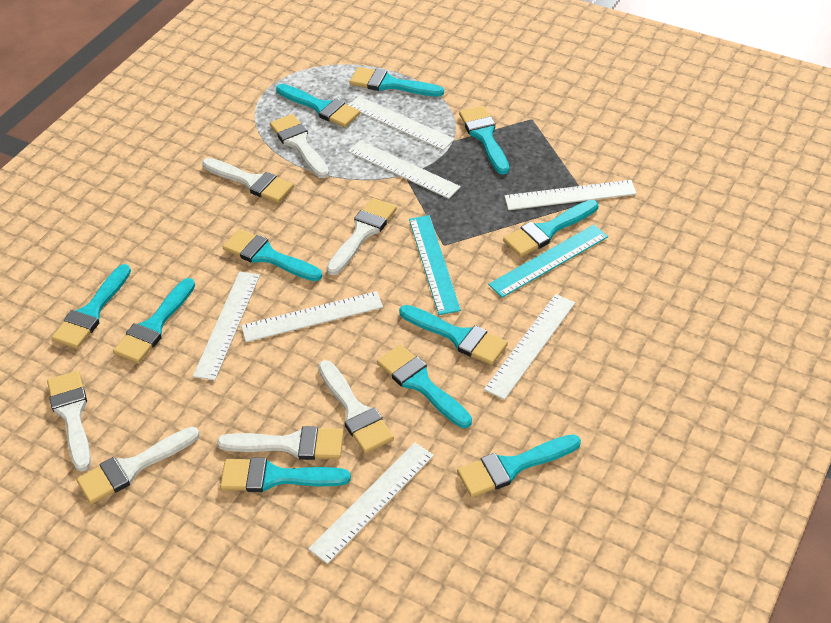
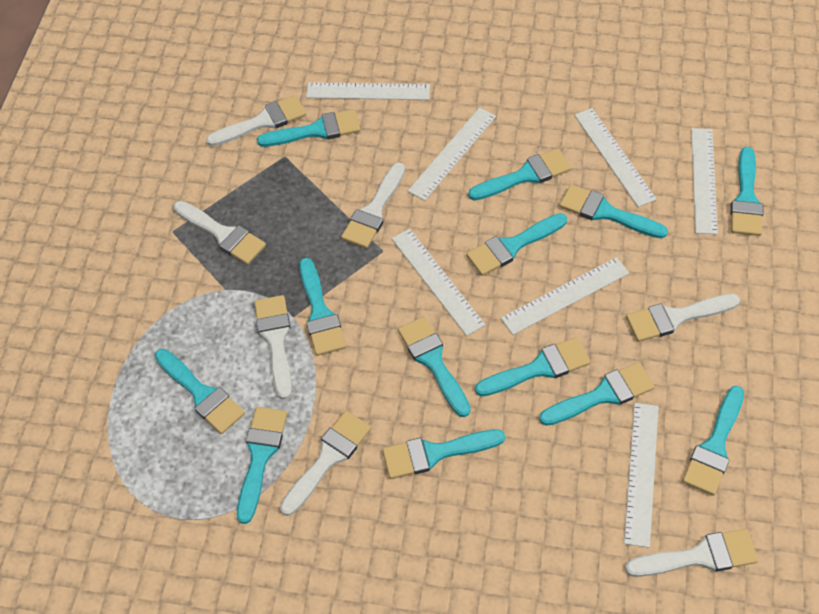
turquoise brush: [51,264,131,349] [113,278,195,363] [220,457,351,492] [223,229,322,281] [276,84,361,127] [349,67,444,97] [377,344,472,428] [399,305,508,365] [457,434,581,498] [459,106,509,174] [503,200,598,257] = 11 -> [155,349,245,434] [237,407,287,524] [257,109,361,147] [299,258,346,356] [382,430,505,479] [398,316,470,417] [466,213,567,276] [468,148,571,200] [475,337,590,397] [539,362,655,426] [559,184,668,239] [682,386,744,495] [731,147,763,236] = 13
turquoise ruler: [409,215,461,315] [488,225,608,298] = 2 -> none = 0

